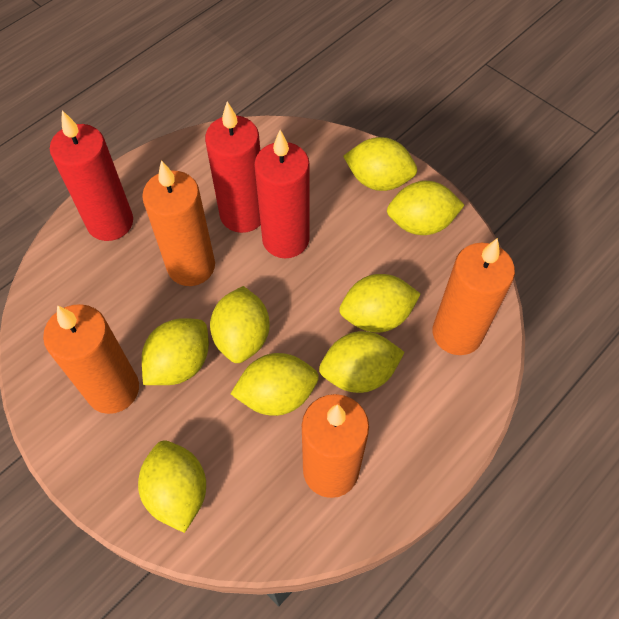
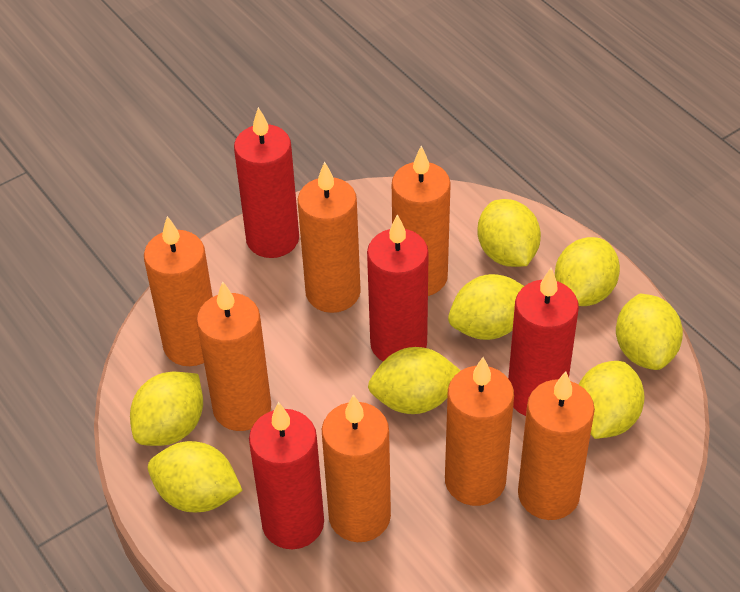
orange candle: [43,304,139,414] [142,160,215,286] [302,394,369,498] [432,238,515,355] = 4 -> [144,216,213,366] [196,281,271,431] [298,162,361,313] [322,394,391,542] [392,146,451,296] [445,357,514,506] [518,371,595,520] = 7
red candle: [50,110,133,241] [205,102,261,233] [254,130,310,258] = 3 -> [234,107,299,258] [249,402,324,549] [367,214,429,361] [508,268,579,416] = 4

